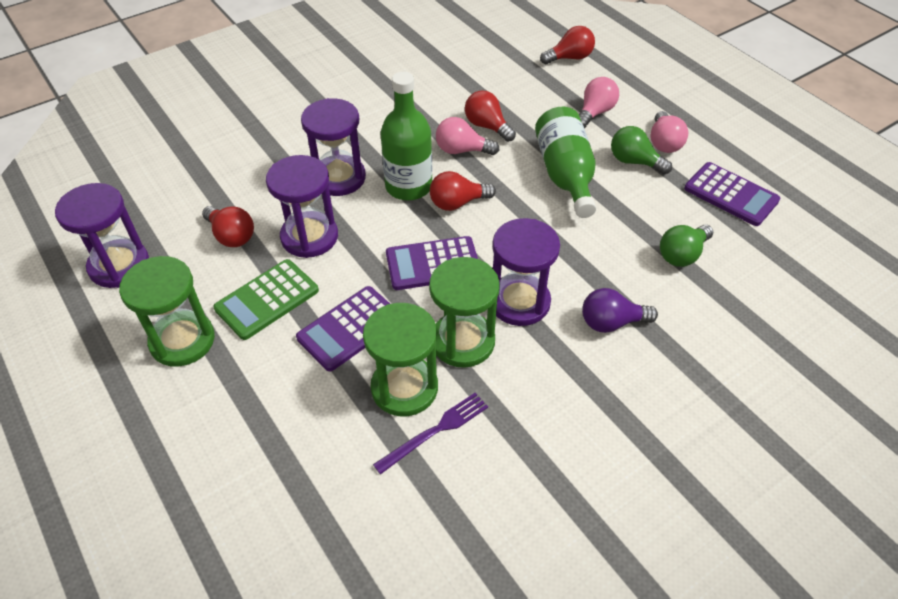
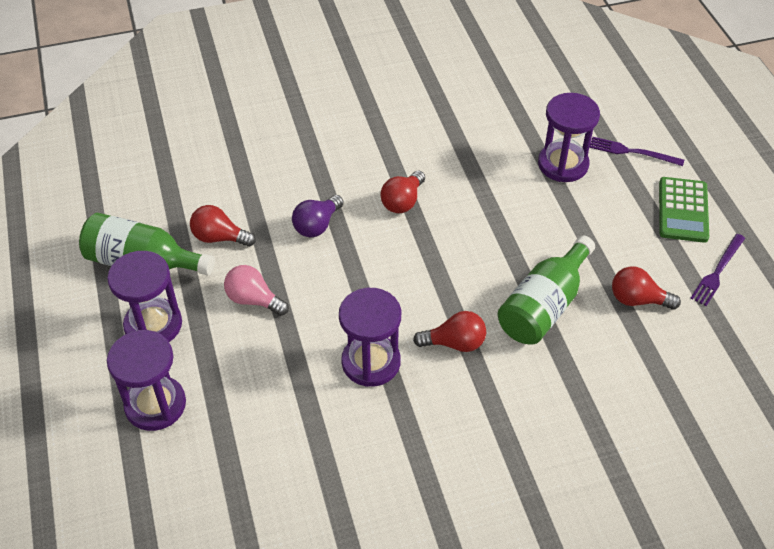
green hourglass: [119,256,215,367] [363,303,438,416] [429,257,500,368] = 3 -> none = 0
green light bulb: [611,126,672,175] [660,225,713,267] = 2 -> none = 0
pink light bulb: [436,117,499,155] [579,77,619,128] [651,111,689,153] = 3 -> [224,265,289,316] = 1
purple calculator: [296,286,390,371] [386,236,478,290] [684,162,781,226] = 3 -> none = 0
purple fork: [373,393,488,474] = 1 -> [589,137,684,166] [690,234,745,306] = 2

